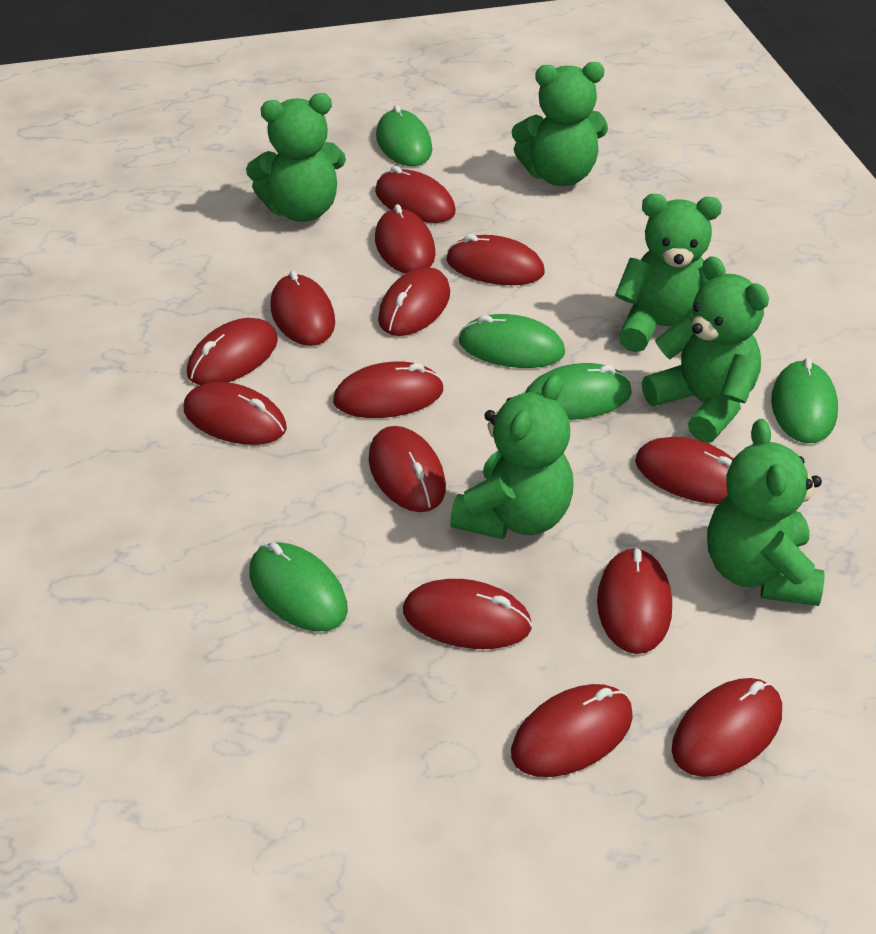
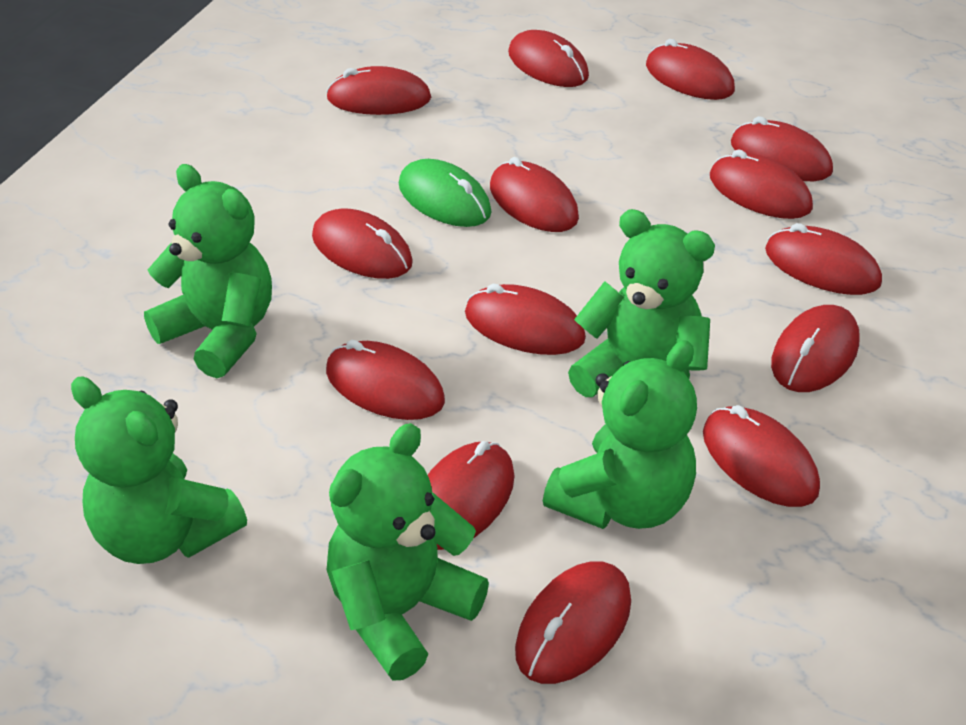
green mouse: [249,542,348,632] [376,105,432,166] [459,314,565,368] [525,363,632,420] [771,358,838,443] = 5 -> [399,159,492,227] = 1
green teddy bear: [246,93,346,222] [450,374,574,539] [512,62,608,186] [615,194,722,352] [642,256,769,443] [707,419,825,606] = 6 -> [71,377,247,564] [144,164,272,378] [327,423,489,681] [543,340,697,529] [568,209,715,397] = 5

